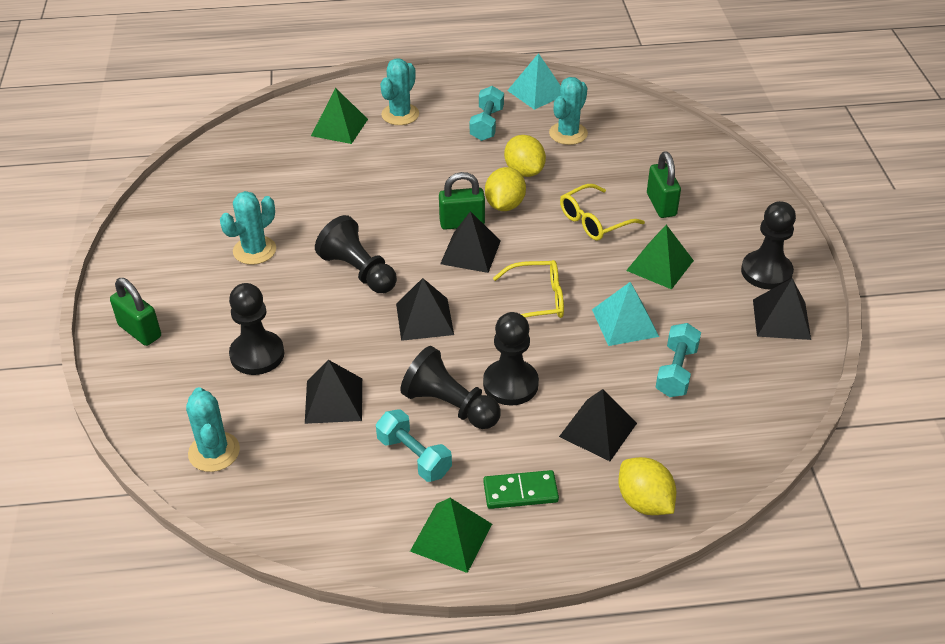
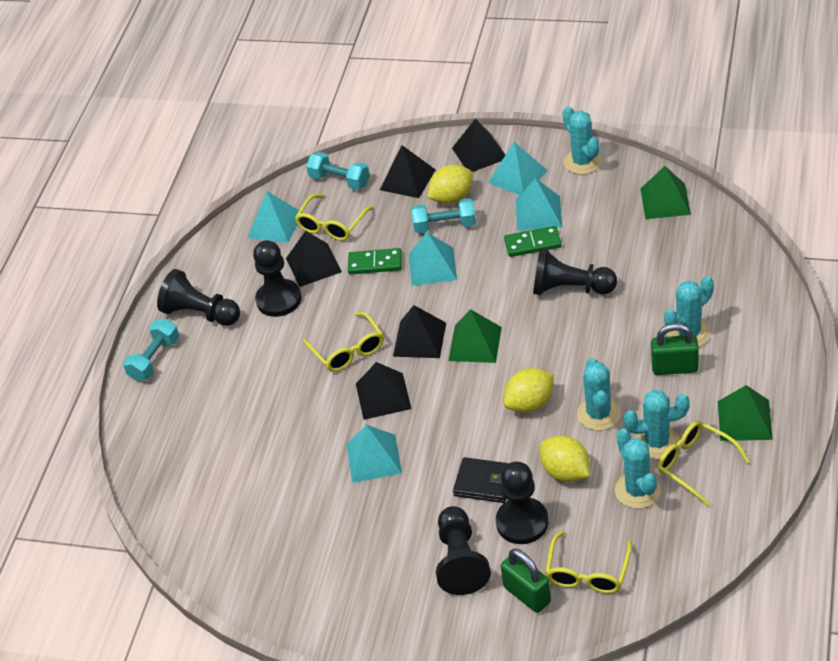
black wallet: none = 0 -> [453,457,509,503] = 1
green domino: [483,470,559,509] = 1 -> [348,248,402,275] [504,226,562,257] = 2
green padlock: [110,278,161,346] [439,172,485,230] [647,151,681,218] = 3 -> [501,549,551,613] [651,323,699,375] = 2
turquoise cactus: [186,387,240,472] [220,191,276,265] [380,58,419,125] [549,77,588,145] = 4 -> [562,106,602,174] [577,358,621,431] [615,429,661,509] [624,390,690,460] [664,276,714,347] = 5
turquoise pyramid: [507,53,561,110] [592,282,659,346] = 2 -> [248,191,303,243] [347,425,402,483] [409,232,457,286] [488,142,548,195] [516,178,562,231] = 5
yellow glasses: [493,260,564,318] [560,184,645,241] = 2 -> [295,194,373,241] [303,312,384,372] [545,531,632,594] [657,421,750,506] = 4

